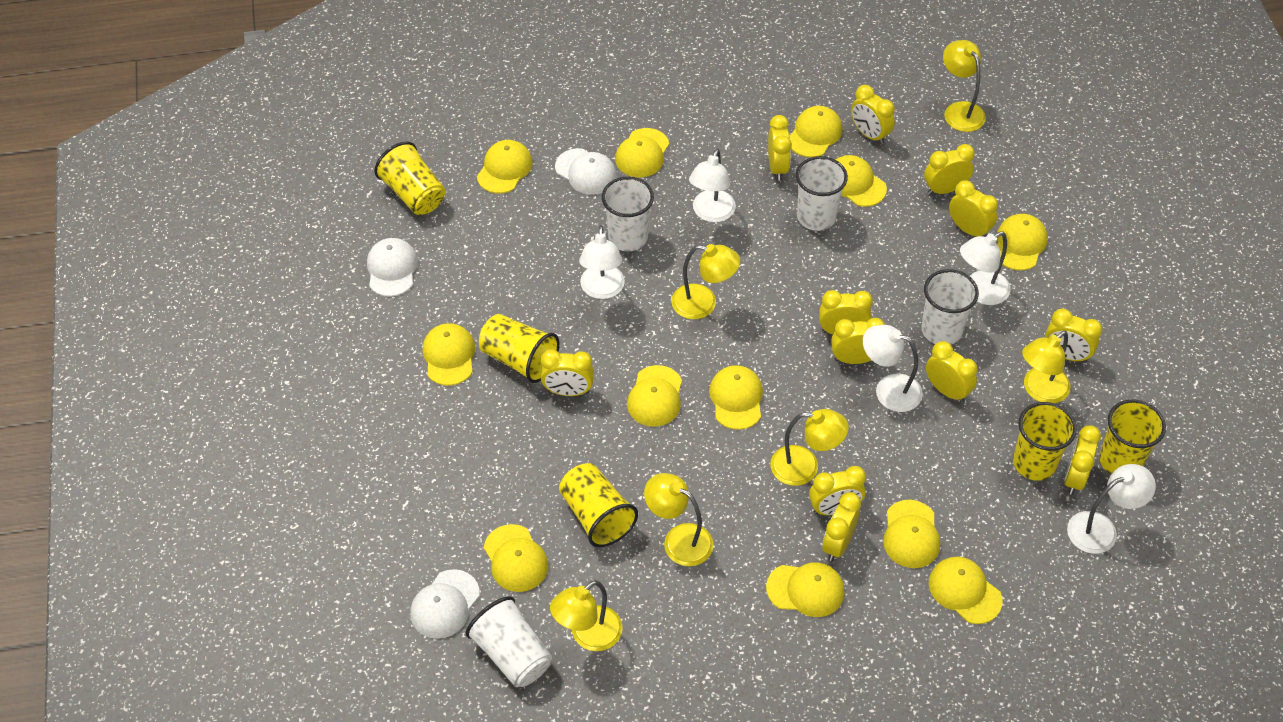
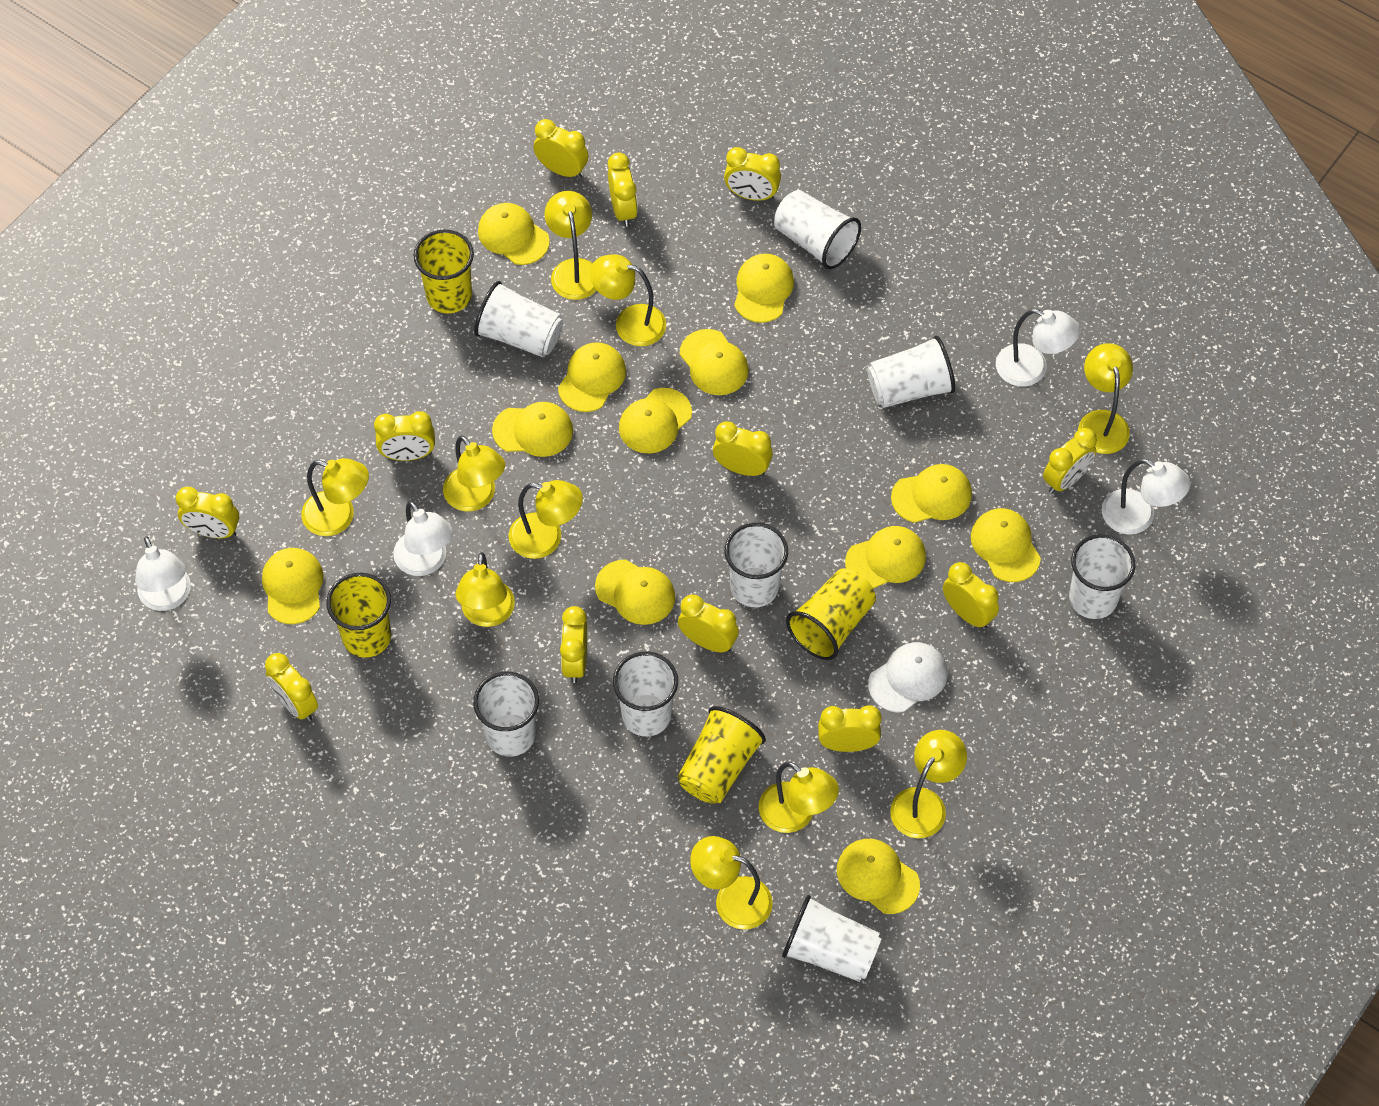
white cap: [367,238,418,297] [410,569,480,639] [555,148,617,194] = 3 -> [868,642,948,712] = 1
white cup: [466,596,552,687] [602,177,654,251] [796,156,848,231] [922,269,979,345] = 4 -> [473,672,539,757] [474,281,563,357] [613,652,678,737] [724,523,788,607] [774,190,861,270] [782,895,881,982] [867,336,955,408] [1069,534,1135,619] = 8
white lamp: [579,225,625,299] [689,149,736,222] [863,325,923,412] [960,231,1011,305] [1067,464,1156,554] = 5 -> [135,536,191,611] [393,501,453,576] [996,309,1080,387] [1102,459,1190,535] = 4
yellow cup: [374,142,445,215] [479,314,560,383] [559,463,638,547] [1013,402,1077,481] [1099,400,1166,474] = 5 -> [326,573,391,658] [413,230,474,314] [677,706,766,804] [786,568,876,660] = 4
yellow lamp: [550,580,623,651] [644,473,713,566] [671,244,740,319] [770,409,849,486] [943,40,986,132] [1022,331,1071,403] = 6 -> [301,458,369,536] [443,435,505,511] [456,552,515,627] [509,480,583,559] [544,191,597,300] [590,254,666,346] [690,836,773,929] [759,762,839,833] [890,730,967,838] [1078,343,1133,454] = 10

